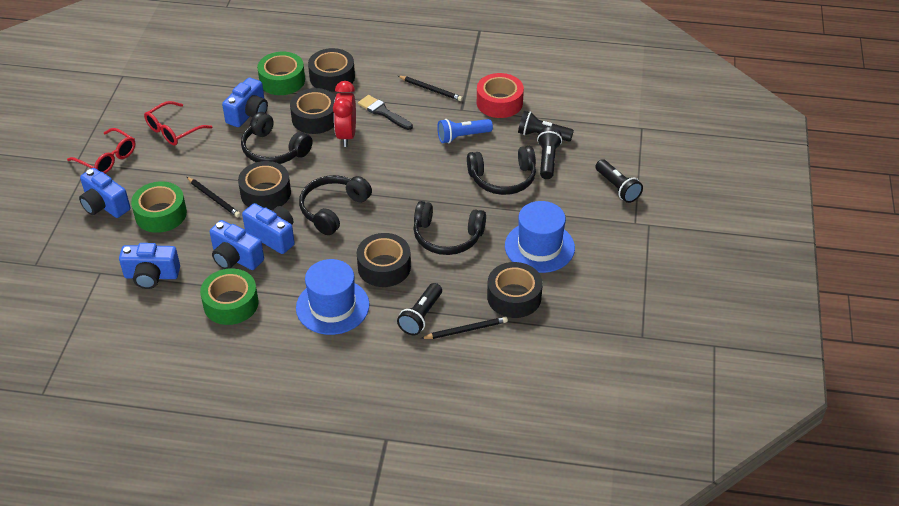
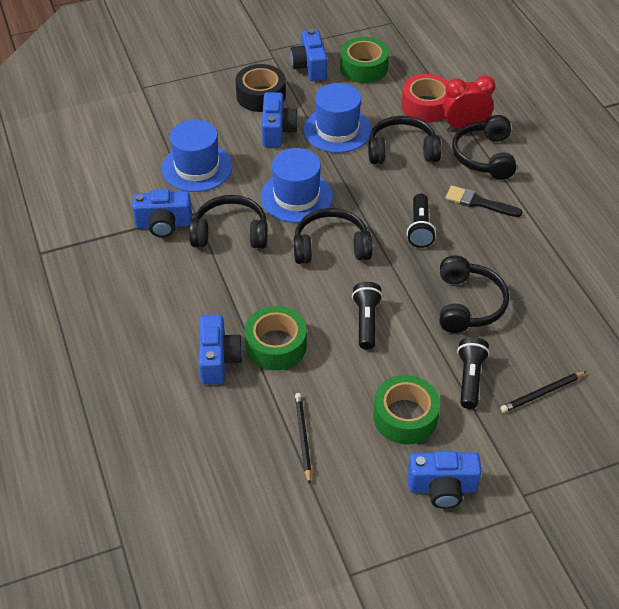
black flashlight: [397,283,442,336] [518,111,574,142] [537,127,562,179] [595,159,643,203] = 4 -> [352,282,383,350] [407,194,436,248] [457,337,490,409] = 3
black headphones: [241,112,313,164] [299,175,372,235] [413,201,486,255] [467,146,536,195] = 4 -> [189,195,268,249] [294,208,373,264] [368,116,441,164] [439,256,509,333] [452,115,516,180] = 5
black pencil: [187,177,241,217] [398,76,463,101] [420,317,508,339] = 3 -> [295,393,312,485] [500,371,587,413] = 2
black tape: [238,161,291,210] [290,88,336,134] [308,48,355,92] [357,233,411,287] [487,262,543,318] = 5 -> [235,64,286,112] = 1
blue flashlight: [437,119,493,143] = 1 -> none = 0
blue hat: [296,259,370,335] [505,201,575,273] = 2 -> [162,120,233,192] [260,148,333,223] [303,83,372,153] = 3
red glasses: [67,128,135,173] [144,101,213,146] = 2 -> none = 0

